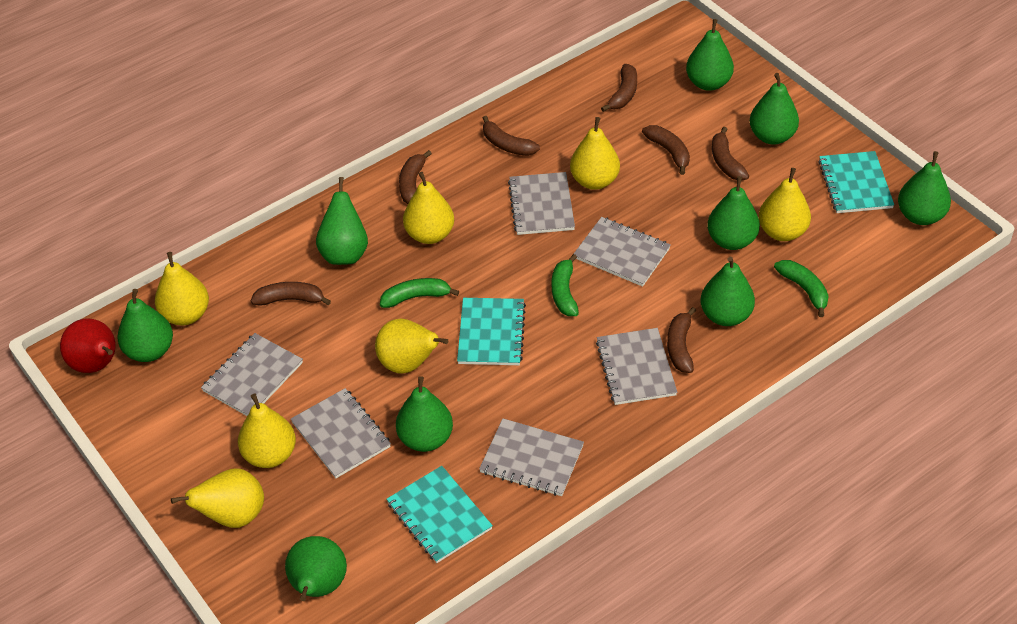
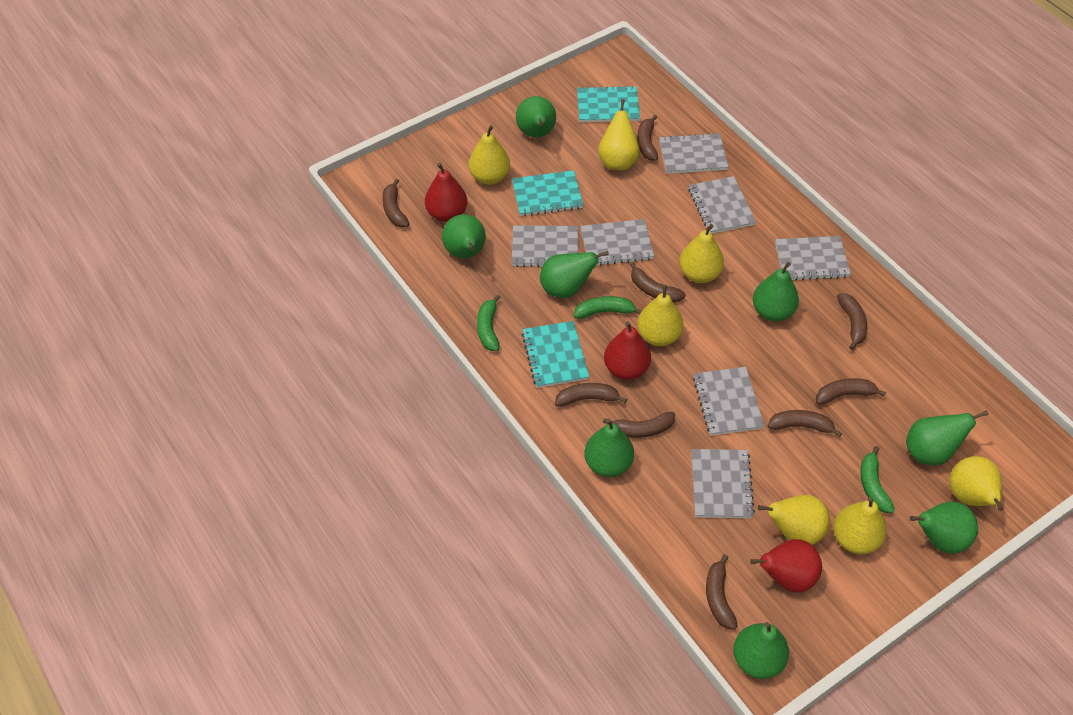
brown banana: [251,282,331,306] [399,150,432,204] [483,116,540,156] [601,64,637,112] [642,125,690,175] [667,307,696,373] [712,127,749,181] = 7 -> [382,179,409,228] [555,383,627,407] [603,412,675,438] [630,262,686,303] [637,115,658,160] [706,554,738,630] [768,410,842,437] [816,378,886,405] [837,294,867,350] = 9
green pear: [118,289,173,362] [285,536,347,601] [316,177,368,265] [396,376,453,452] [686,19,734,91] [700,257,755,326] [707,176,760,250] [749,73,799,145] [898,151,951,225] = 9 -> [442,214,486,258] [516,96,556,137] [540,251,609,298] [584,419,634,477] [733,622,789,679] [753,262,799,321] [906,410,988,465] [910,502,978,554] = 8
grey notebook: [201,333,303,416] [291,388,391,478] [479,419,584,496] [508,172,575,235] [574,217,671,287] [596,328,677,405] = 6 -> [512,225,579,267] [580,219,654,266] [659,133,728,174] [688,176,756,234] [691,449,755,518] [693,367,765,436] [775,236,851,280] = 7
red pear: [60,318,116,373] = 1 -> [425,163,467,222] [604,321,651,380] [750,539,822,593] = 3

